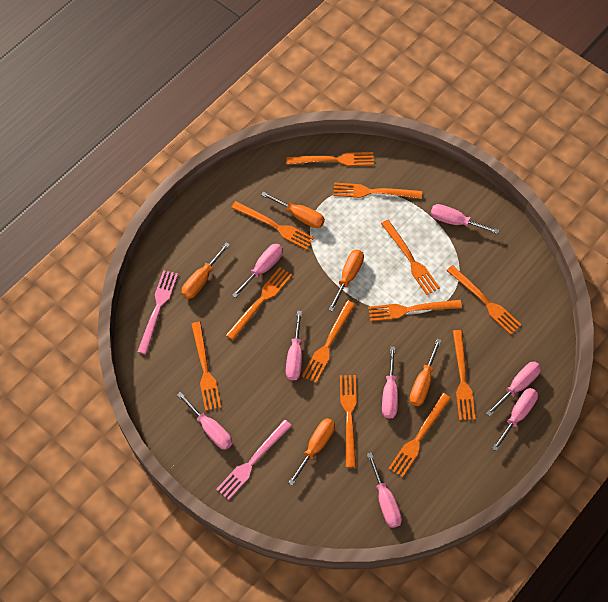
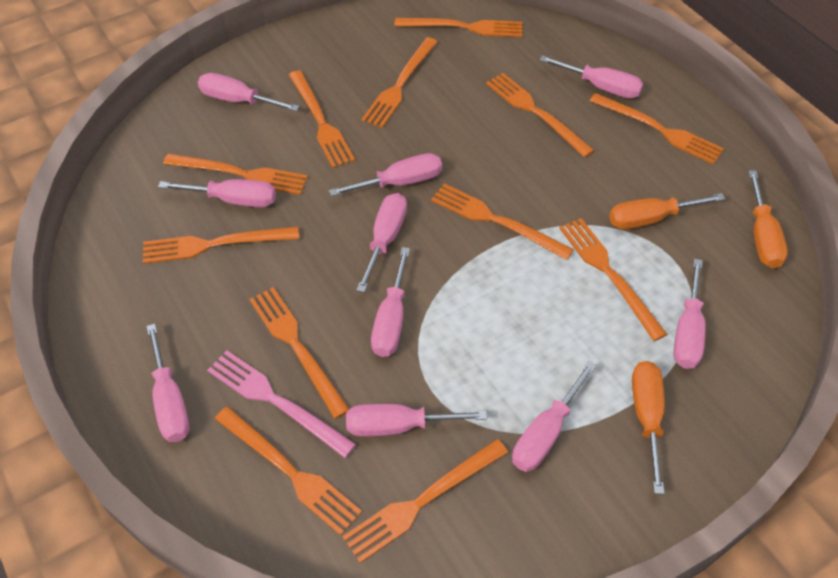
orange screwdriver: [182,242,230,299] [261,191,325,228] [288,418,335,486] [328,250,364,312] [409,339,442,406] = 5 -> [609,193,725,229] [632,361,665,494] [748,170,788,268] = 3
pink fork: [137,270,178,354] [216,419,292,500] = 2 -> [207,351,356,458] = 1
pink screwdriver: [177,392,232,450] [232,244,283,298] [286,311,302,380] [367,452,402,528] [382,347,398,418] [430,204,499,234] [486,362,541,416] [492,388,538,451] = 8 -> [146,324,190,442] [158,179,276,207] [198,73,300,111] [329,153,442,196] [346,404,487,437] [357,193,407,293] [371,247,410,357] [512,362,596,472] [540,55,643,99] [673,259,706,369] = 10

